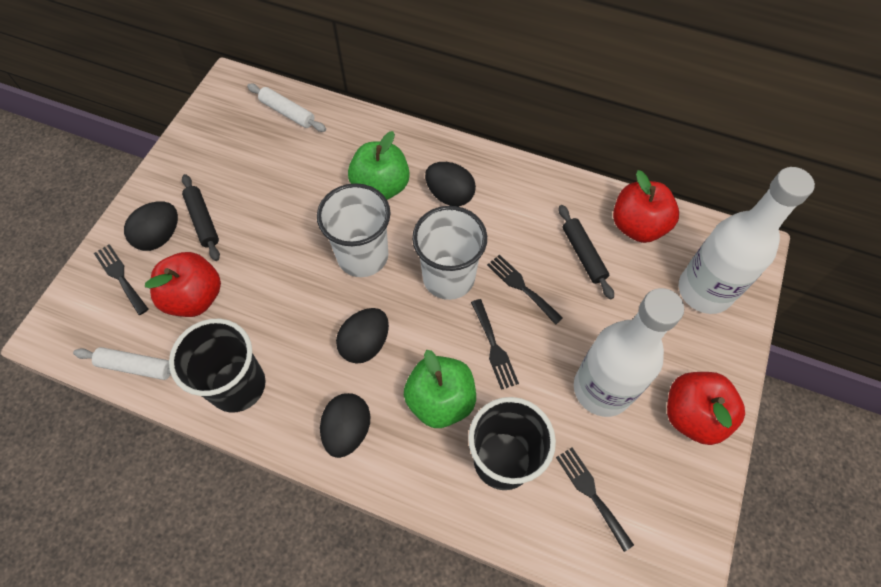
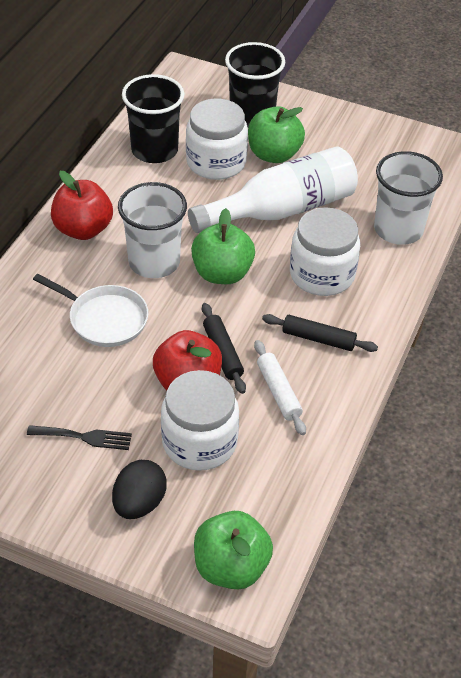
black egg: [124,201,178,251] [320,393,370,458] [336,308,389,364] [425,162,476,206] = 4 -> [112,460,167,519] = 1
black fork: [94,244,148,315] [471,299,519,390] [487,255,563,325] [556,447,634,552] = 4 -> [27,425,132,450] = 1
green apple: [348,131,410,200] [404,350,476,428] = 2 -> [191,208,255,284] [194,511,273,590] [248,106,305,163] = 3
red apple: [145,252,221,317] [613,170,679,243] [667,372,745,445] = 3 -> [51,171,113,240] [153,330,222,391] = 2
white bottle: [574,288,684,417] [679,167,815,314] = 2 -> [188,146,358,233] = 1
white jar: none = 0 -> [161,370,239,471] [186,99,248,180] [290,207,360,296] = 3
white pan: none = 0 -> [33,274,148,347] = 1
white rolling pin: [73,347,171,380] [247,84,326,132] = 2 -> [254,340,306,435] = 1

